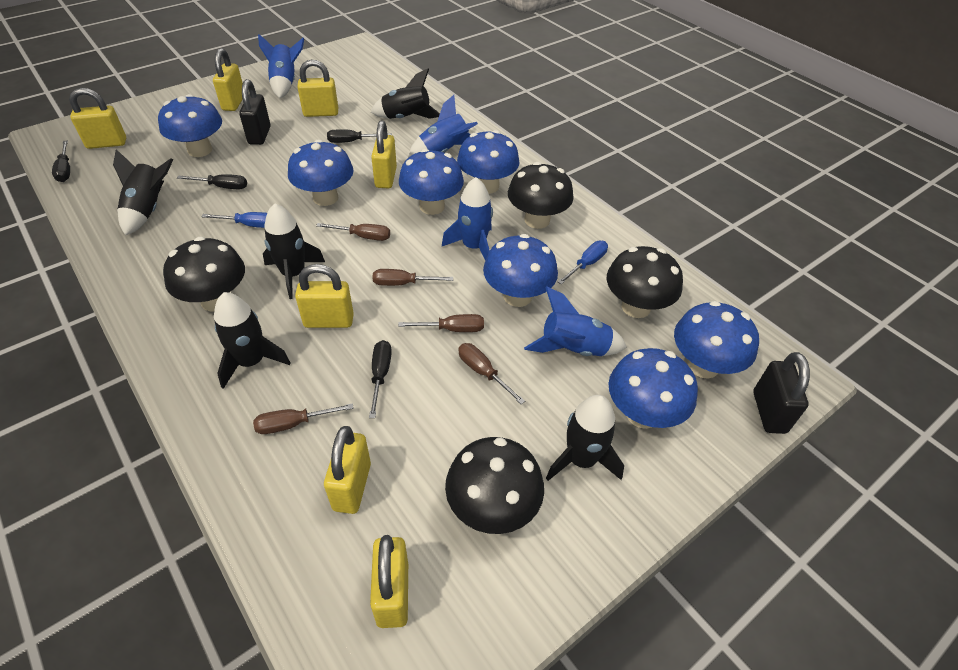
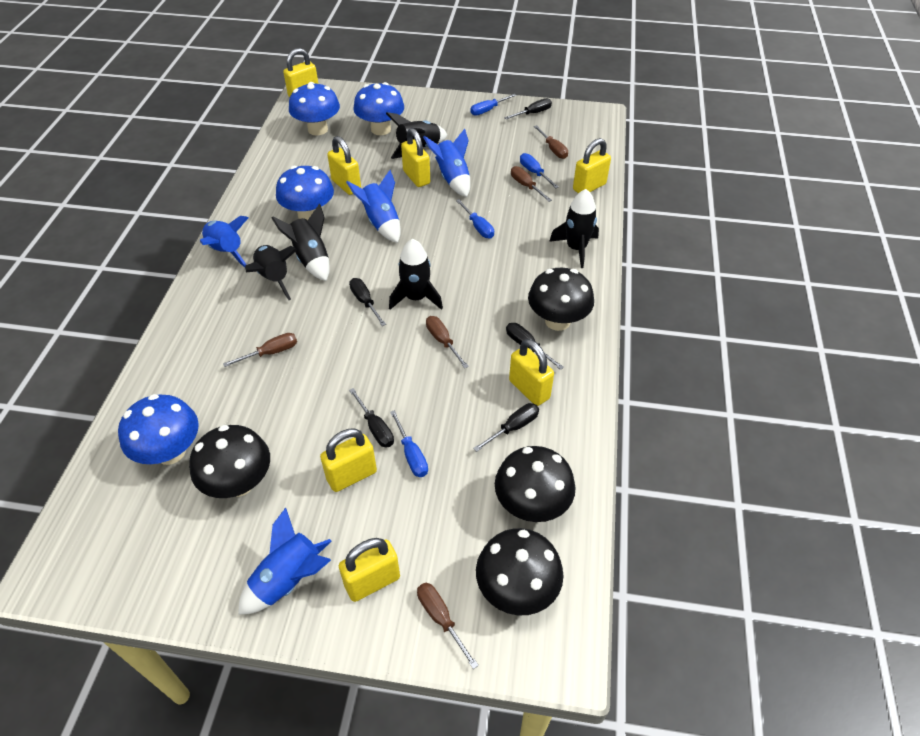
black padlock: [239,79,271,145] [753,352,810,434] = 2 -> none = 0
black screwdriver: [52,140,70,182] [177,174,247,189] [327,129,392,143] [369,340,392,418] = 4 -> [349,278,386,326] [349,388,394,448] [473,403,539,452] [504,98,552,119] [506,323,564,370] = 5
blue mushroom: [158,94,222,157] [288,140,354,206] [399,149,464,215] [457,130,520,194] [483,234,558,307] [608,348,698,429] [674,301,759,379] = 7 -> [118,394,199,465] [276,166,334,221] [289,82,340,136] [353,82,404,135] = 4
blue screwdriver: [201,212,267,228] [558,241,608,285] = 2 -> [390,410,428,477] [456,199,494,238] [470,94,517,116] [520,153,559,188] = 4

